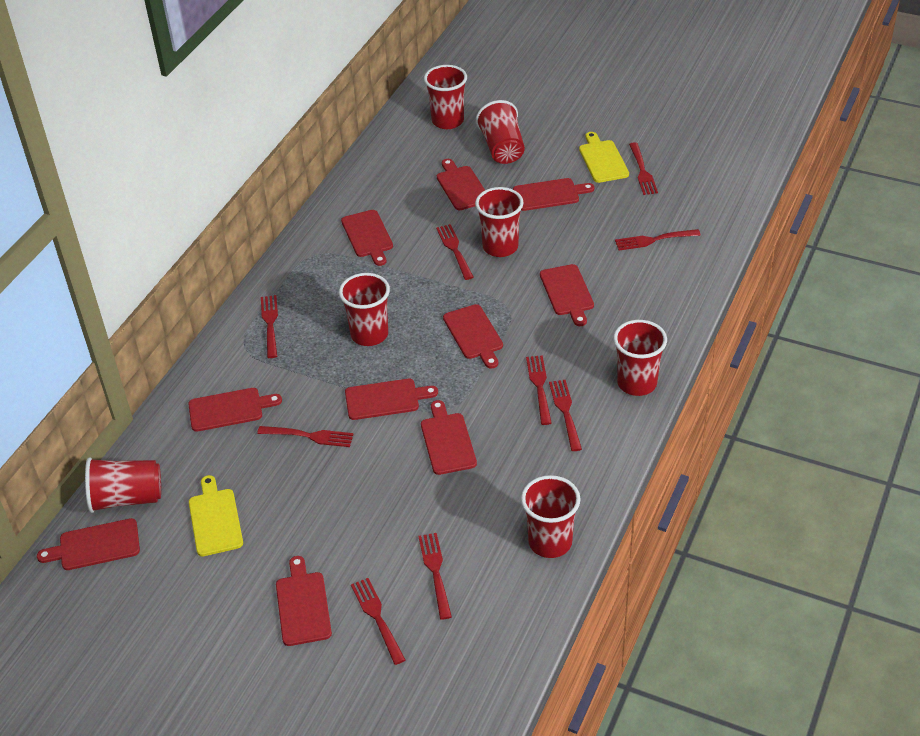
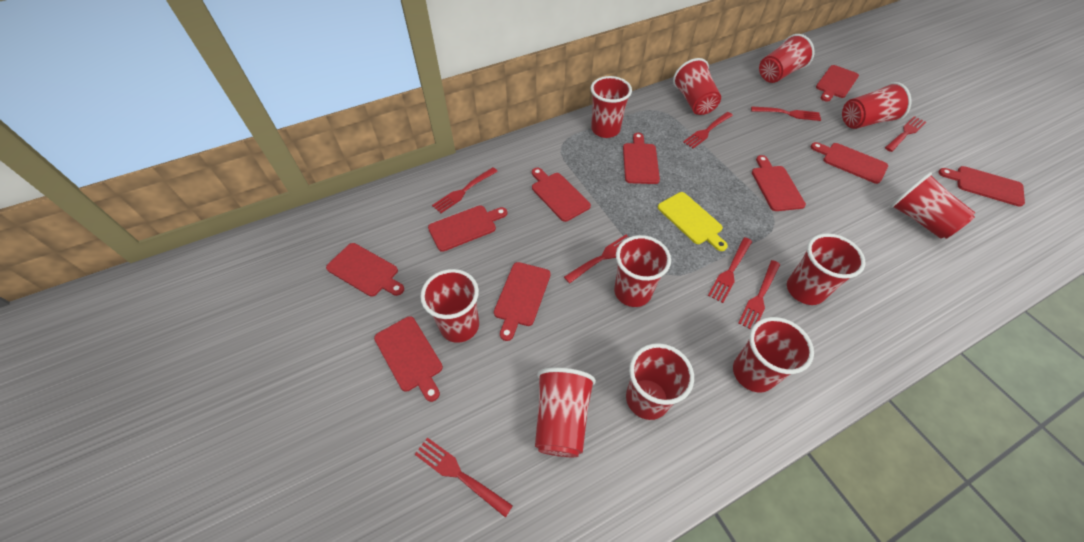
red cup: [85,457,161,513] [339,273,390,346] [424,65,467,129] [475,187,523,257] [476,100,525,164] [521,475,580,558] [613,320,667,396] = 7 -> [420,269,479,343] [535,367,596,457] [591,76,632,138] [614,235,671,307] [626,343,694,420] [673,58,721,115] [733,317,814,392] [759,34,814,83] [787,233,865,305] [842,82,911,129] [890,172,975,239] = 11
red fork: [257,426,354,447] [261,295,278,358] [351,578,405,665] [418,533,452,620] [436,224,474,280] [526,355,552,425] [549,380,582,451] [615,229,701,251] [629,142,658,195] = 9 -> [415,437,513,518] [432,167,498,213] [564,235,629,283] [683,112,733,148] [708,237,752,303] [738,260,780,329] [751,106,821,121] [885,116,926,152] = 8
yellow cutting board: [189,475,243,556] [579,132,629,183] = 2 -> [658,192,728,251] = 1

